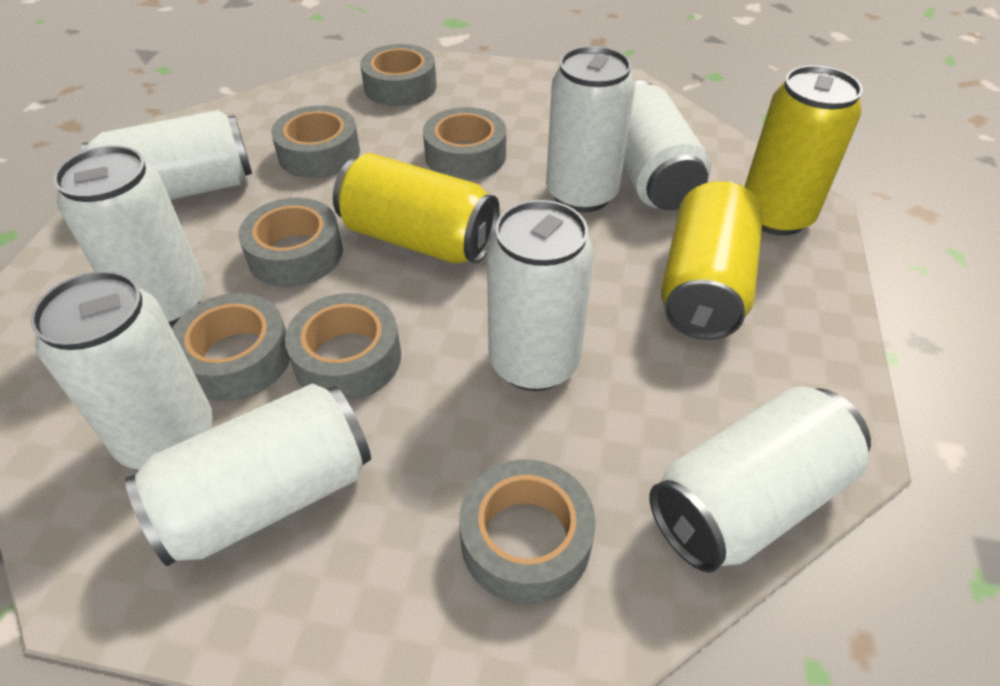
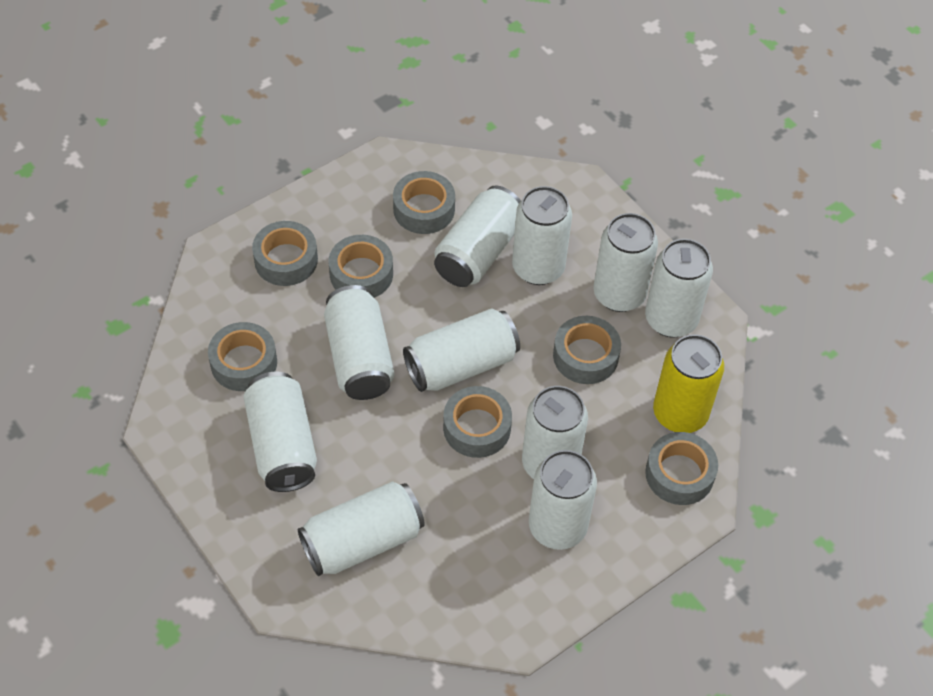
white can: [30,270,213,469] [54,146,205,327] [81,110,252,200] [125,383,371,566] [487,200,594,391] [546,46,635,212] [623,80,711,210] [649,386,871,572] = 8 -> [243,371,317,492] [298,481,425,576] [324,285,395,400] [403,308,520,392] [434,186,521,287] [512,186,572,285] [522,386,588,479] [529,450,597,550] [593,213,658,312] [645,239,713,338] = 10
yellow can: [333,153,500,263] [661,180,763,340] [744,65,863,236] = 3 -> [653,334,724,433] = 1

